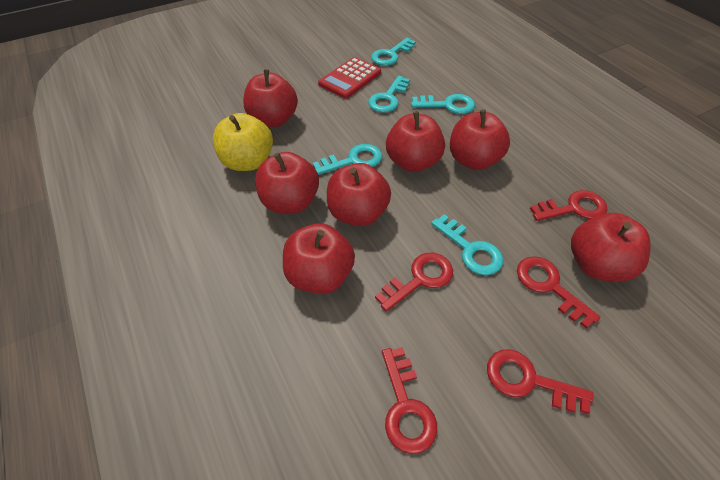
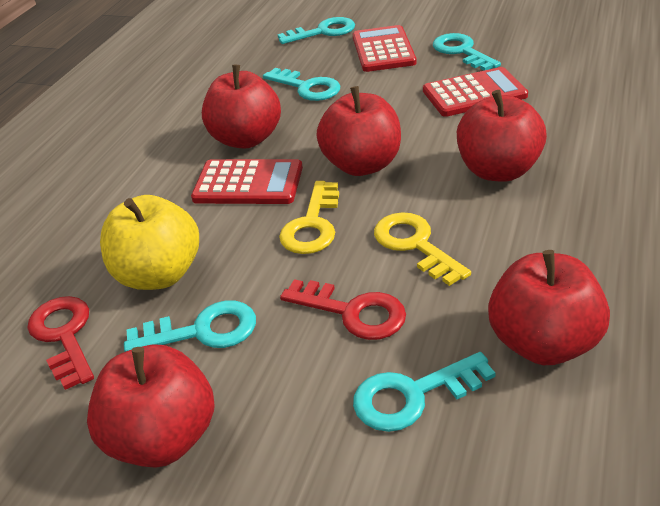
red apple: [243,69,298,127] [255,152,319,214] [283,223,355,294] [327,163,391,226] [386,111,445,172] [450,109,510,170] [571,213,651,282] = 7 -> [87,345,215,468] [202,65,281,149] [316,86,401,176] [457,90,547,182] [488,250,610,365] = 5
red calculator: [318,57,381,99] = 1 -> [191,159,303,204] [353,25,417,72] [423,67,528,117] = 3
red key: [375,253,453,312] [382,347,437,454] [487,350,593,414] [517,256,601,328] [530,190,607,221] = 5 -> [27,296,94,390] [280,279,406,340] = 2
yellow key: none = 0 -> [279,181,339,254] [374,212,471,286] = 2

